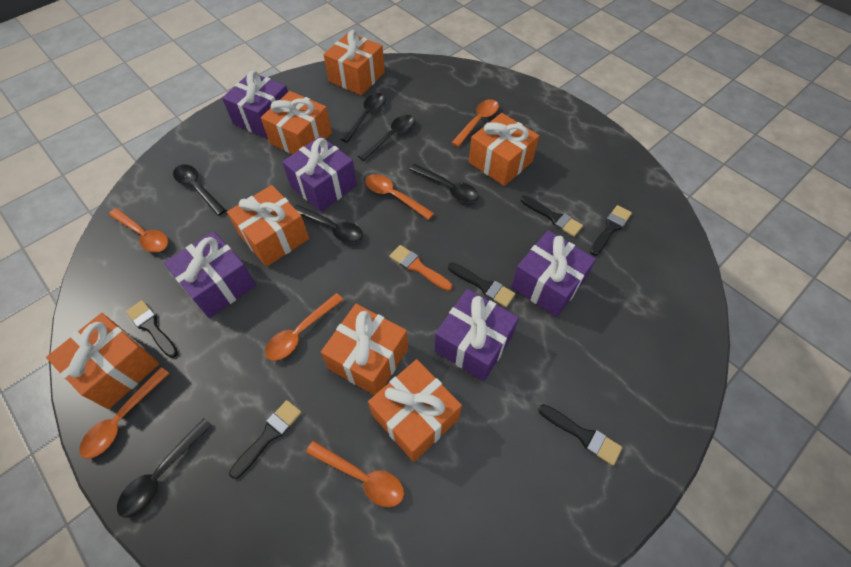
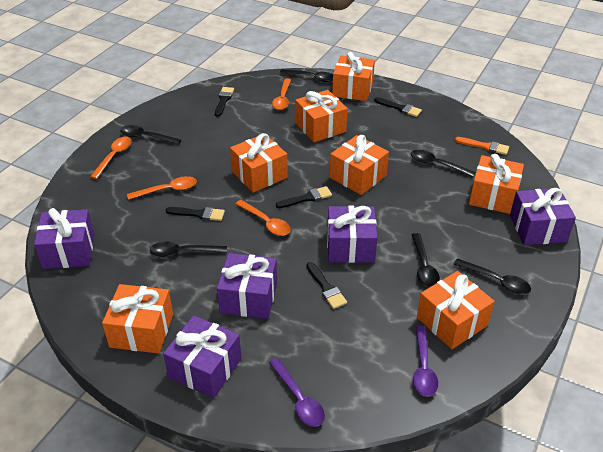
black brush: [126,300,178,358] [229,400,302,479] [448,263,516,307] [521,195,583,237] [538,404,622,466] [590,205,632,256] = 6 -> [166,207,225,221] [215,87,234,117] [276,186,332,208] [307,262,347,309] [374,97,422,117] = 5
orange spoon: [79,367,170,459] [109,208,168,252] [265,293,344,361] [306,441,404,507] [365,174,434,220] [452,99,499,147] = 6 -> [90,137,132,179] [127,176,197,200] [235,200,291,236] [272,78,291,110] = 4
purple spoon: none = 0 -> [269,358,325,427] [413,325,438,397] = 2

